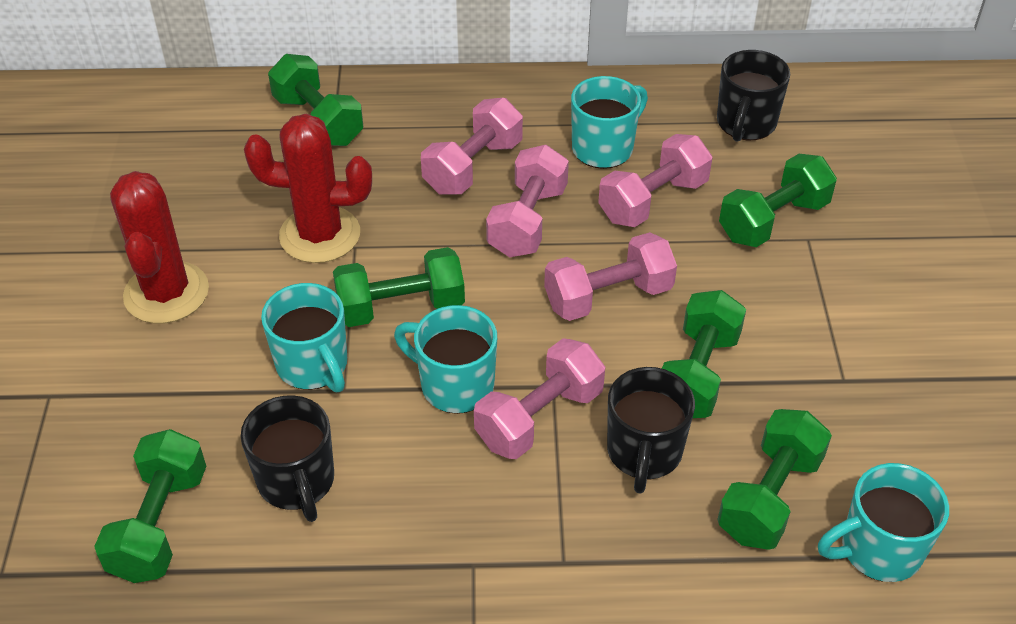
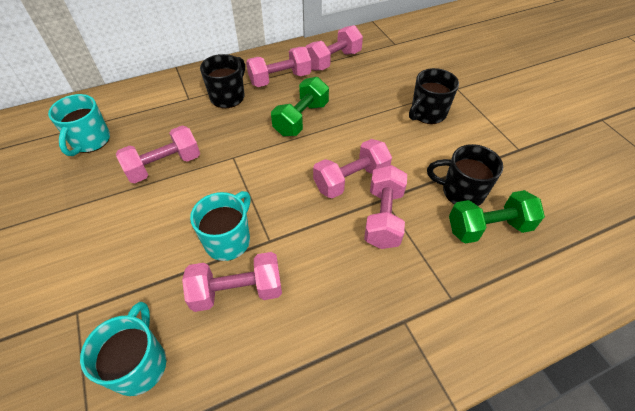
green dumbbell: [94,429,206,583] [268,54,363,146] [333,247,465,327] [662,290,746,418] [717,409,832,550] [719,154,837,247] = 6 -> [271,77,329,136] [449,190,545,244] = 2
pink dumbbell: [421,98,523,195] [474,338,605,459] [486,145,569,257] [544,232,677,321] [598,134,713,227] = 5 -> [116,126,200,183] [182,252,282,312] [246,47,311,87] [306,25,363,71] [313,139,392,198] [364,165,407,249] = 6
red cactus: [110,171,209,324] [244,114,372,263] = 2 -> none = 0
turquoise mug: [261,283,347,392] [394,305,497,414] [571,76,648,169] [818,463,949,582] = 4 -> [48,94,110,156] [80,302,166,396] [190,191,251,261] = 3

